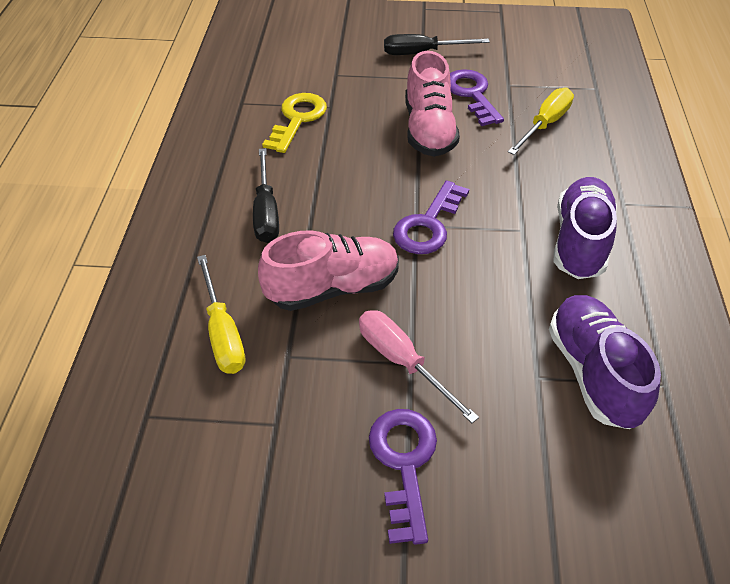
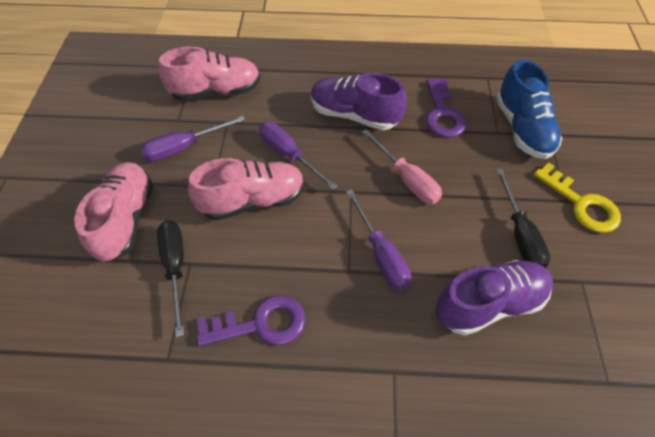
blue shoe: none = 0 -> [496,60,562,159] = 1
pink shoe: [258,230,399,311] [405,51,460,157] = 2 -> [74,162,153,262] [158,46,261,101] [188,158,304,221] = 3
purple key: [369,409,437,545] [393,180,469,254] [450,69,504,126] = 3 -> [196,295,305,346] [426,78,466,137] = 2
purple screwdriver: none = 0 -> [141,116,245,161] [259,122,338,190] [346,189,411,290] = 3
yellow screwdriver: [197,255,245,374] [508,88,574,155] = 2 -> none = 0

